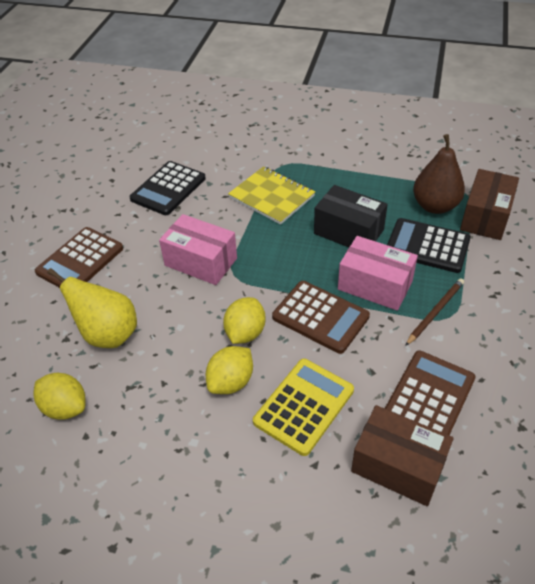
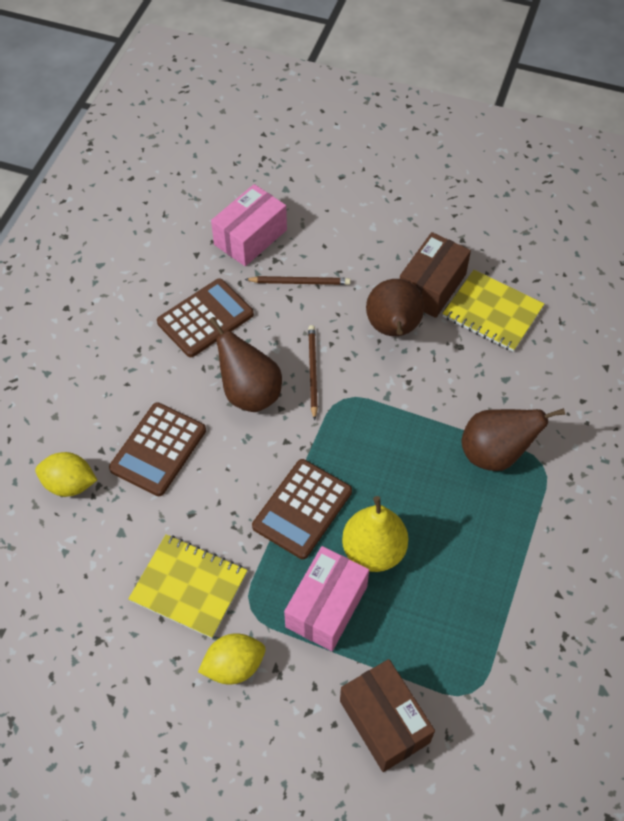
black box: [314,185,388,247] = 1 -> none = 0
black calculator: [130,161,206,215] [387,218,471,273] = 2 -> none = 0
brown pear: [413,134,465,214] = 1 -> [209,317,282,412] [366,279,424,336] [462,408,565,471] = 3
brown pencil: [405,278,464,346] = 1 -> [245,276,351,285] [308,325,318,421] = 2
yellow calculator: [253,359,354,456] = 1 -> none = 0
yellow lemon: [33,373,86,420] [206,346,253,394] [223,297,266,344] = 3 -> [35,452,97,497] [198,634,265,684] = 2
yellow notebook: [228,166,315,225] = 1 -> [128,534,248,639] [442,270,544,352] = 2

